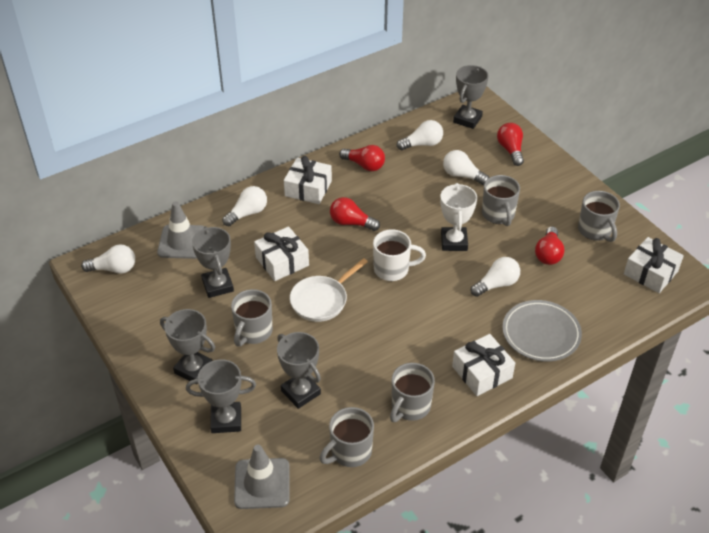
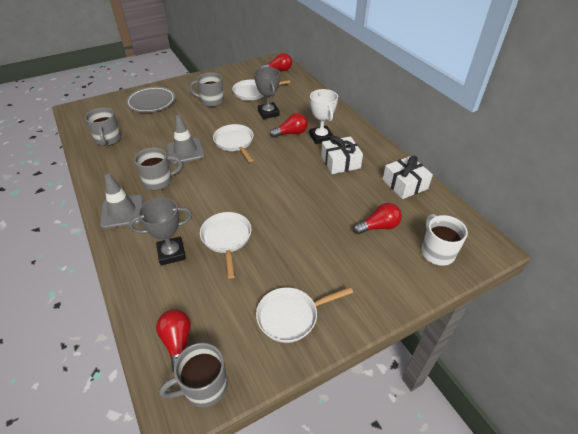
grey mug: [231,289,273,347] [319,407,374,467] [390,363,435,422] [482,175,520,226] [578,191,620,242] = 5 -> [85,108,121,146] [134,147,182,190] [159,343,228,408] [189,72,224,107] = 4
grey trophy: [160,309,215,384] [186,359,256,433] [192,226,234,298] [277,332,321,409] [453,65,489,129] = 5 -> [129,197,192,266] [254,67,280,119] = 2
white gift: [254,227,309,281] [284,156,332,204] [452,334,515,396] [624,237,684,293] = 4 -> [321,136,363,174] [383,156,433,199] = 2
white light bulb: [81,244,135,274] [222,186,267,226] [397,120,443,150] [443,150,489,185] [471,257,520,297] = 5 -> none = 0
white pan: [290,258,368,322] = 1 -> [200,212,252,279] [213,124,254,162] [232,80,290,101] [256,287,353,343] = 4

